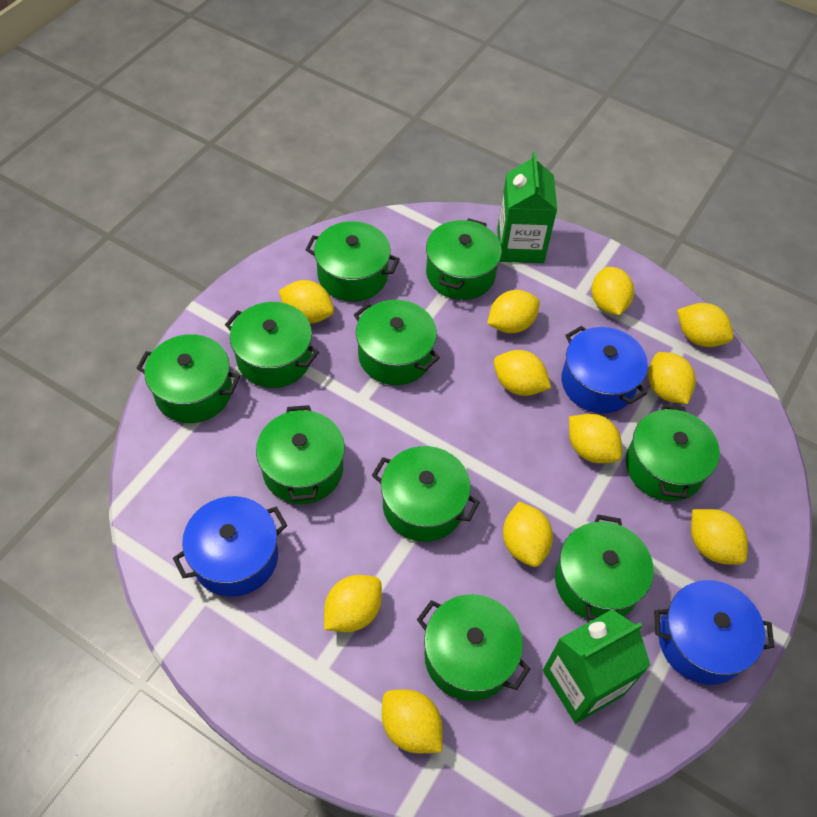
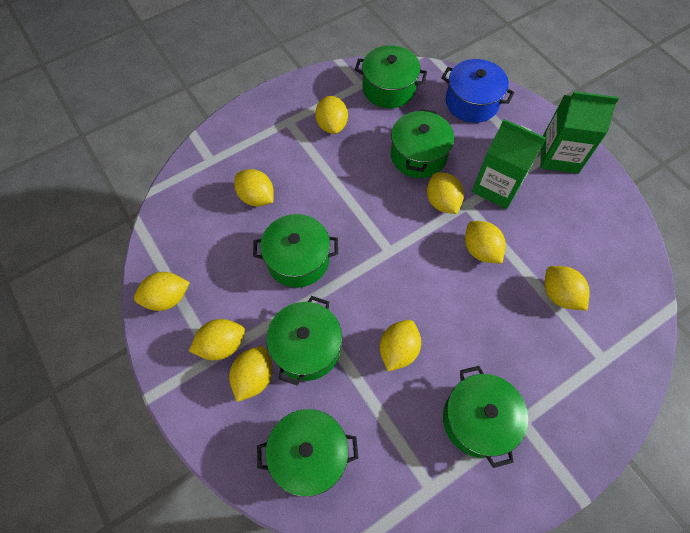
blue pot: [173,496,287,597] [562,326,648,413] [654,580,774,685] = 3 -> [441,59,514,123] = 1
green pot: [136,334,240,423] [225,302,319,388] [256,405,345,504] [305,221,400,302] [354,300,440,385] [372,446,480,542] [417,594,530,701] [426,218,502,300] [555,515,654,621] [626,404,720,501] = 10 -> [253,214,338,288] [257,409,359,497] [266,296,342,385] [355,45,427,108] [391,109,454,178] [443,366,528,468] = 6
yellow lemon: [279,280,334,324] [324,575,382,632] [382,689,443,753] [487,290,540,333] [494,350,551,396] [503,502,553,567] [569,414,622,464] [591,267,634,315] [648,352,696,404] [677,303,734,347] [691,509,748,565] = 11 -> [134,272,190,311] [189,319,245,360] [229,346,273,402] [234,169,274,206] [315,96,348,134] [380,320,421,372] [427,172,464,214] [465,221,506,264] [545,266,590,310] = 9

